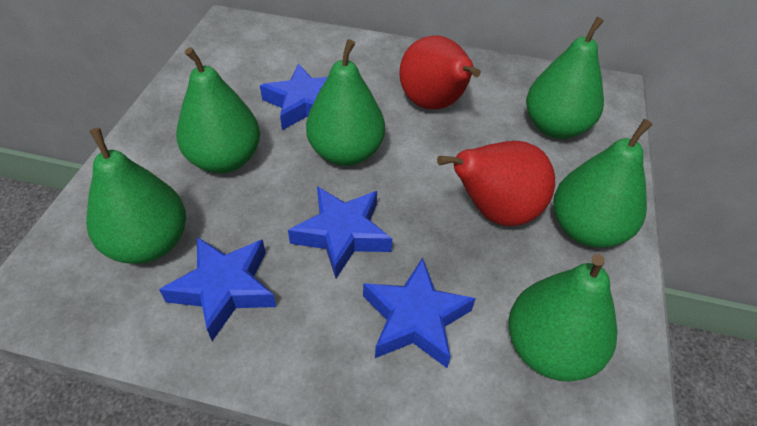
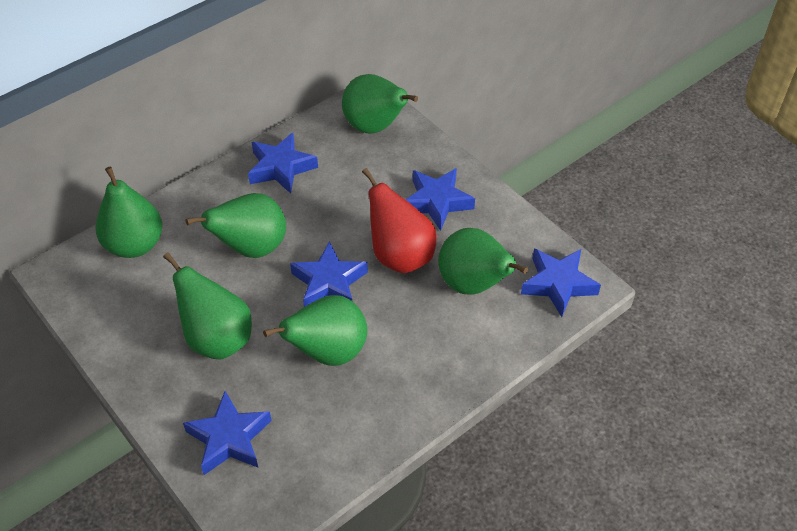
blue star: [159,237,276,341] [260,63,327,130] [288,186,392,278] [363,257,476,368] = 4 -> [183,391,272,475] [248,133,318,194] [290,241,368,307] [406,168,475,231] [521,248,601,317] = 5
red pear: [399,35,481,109] [437,141,555,226] = 2 -> [362,168,437,274] = 1

